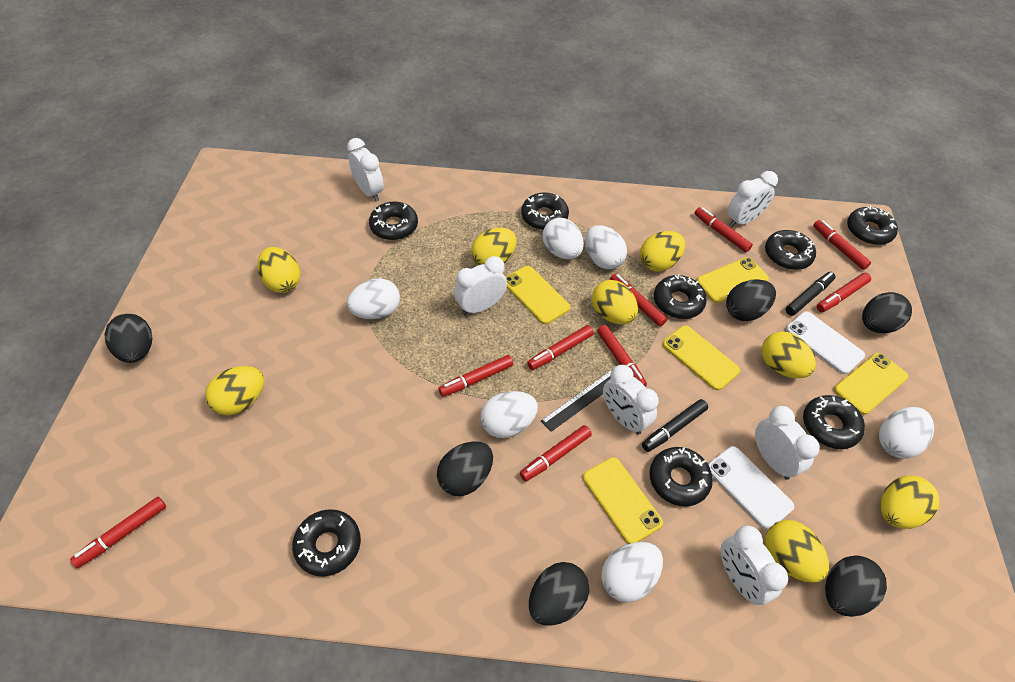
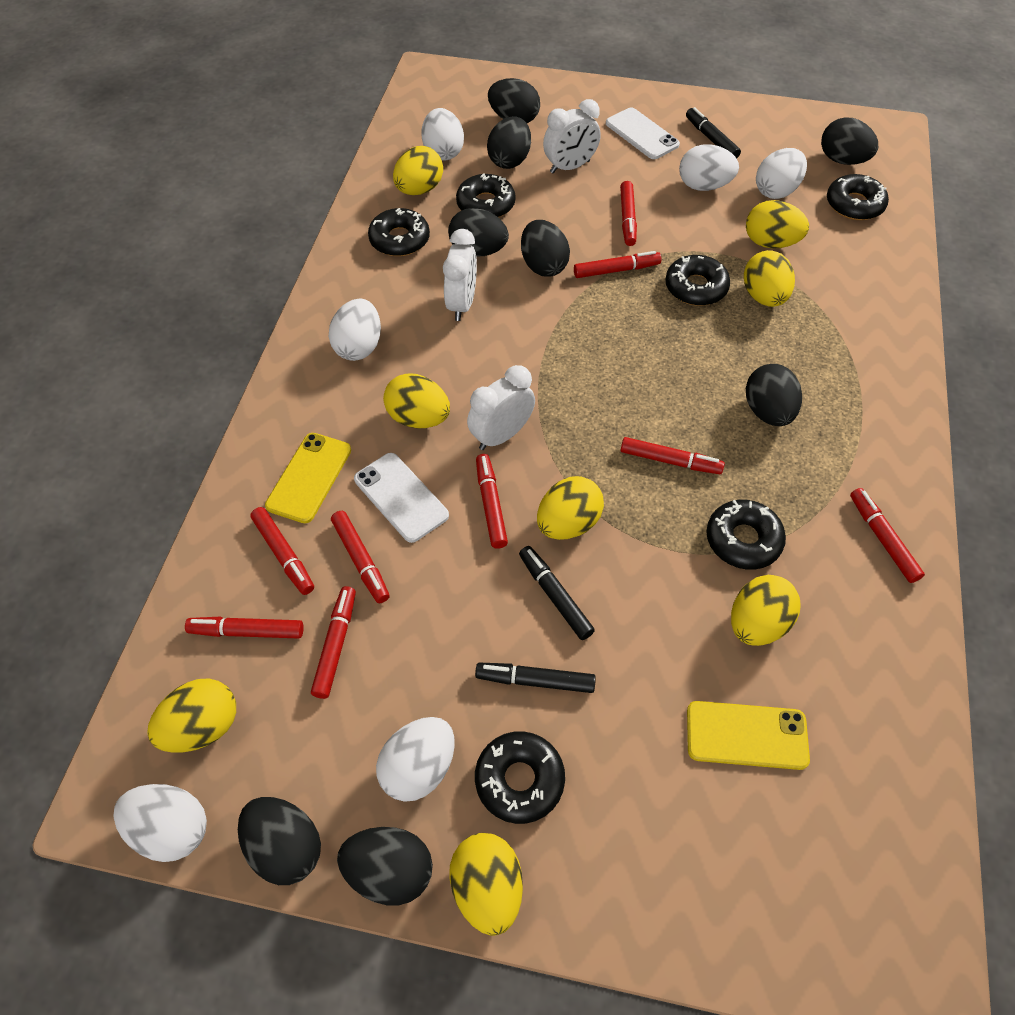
black donut: [292,509,361,576] [369,201,418,240] [521,193,569,230] [649,447,713,506] [654,274,707,319] [765,230,816,270] [803,395,865,449] [847,206,898,245] = 8 -> [368,208,430,256] [456,173,516,218] [475,731,565,824] [665,255,730,306] [707,500,786,570] [827,174,889,220] = 6
black egg: [104,314,152,363] [437,441,493,496] [529,562,589,626] [726,279,776,321] [825,555,887,617] [862,292,912,333] = 6 -> [238,797,321,885] [337,827,433,905] [448,208,509,257] [487,116,531,169] [488,78,540,123] [521,220,570,277] [746,364,802,426] [821,117,878,165] = 8
black marker: [642,399,708,452] [785,272,836,316] = 2 -> [475,663,596,693] [519,546,595,640] [686,107,741,158] = 3
black ruler: [541,370,612,432] = 1 -> none = 0
white clock: [347,138,384,201] [454,256,507,315] [603,365,659,435] [721,526,788,605] [728,171,778,227] [755,406,820,480] = 6 -> [443,229,477,321] [467,365,535,450] [543,99,601,174] = 3
yellow phone: [506,266,570,324] [583,457,663,544] [663,325,740,390] [696,257,769,303] [834,353,908,415] = 5 -> [265,433,351,523] [687,701,810,770] = 2

